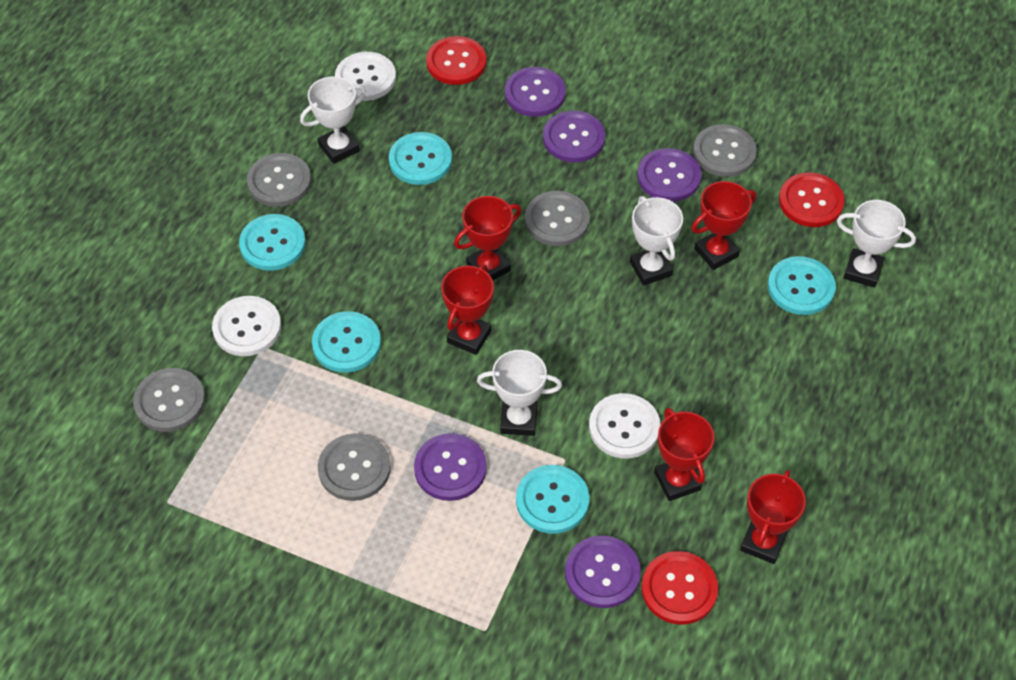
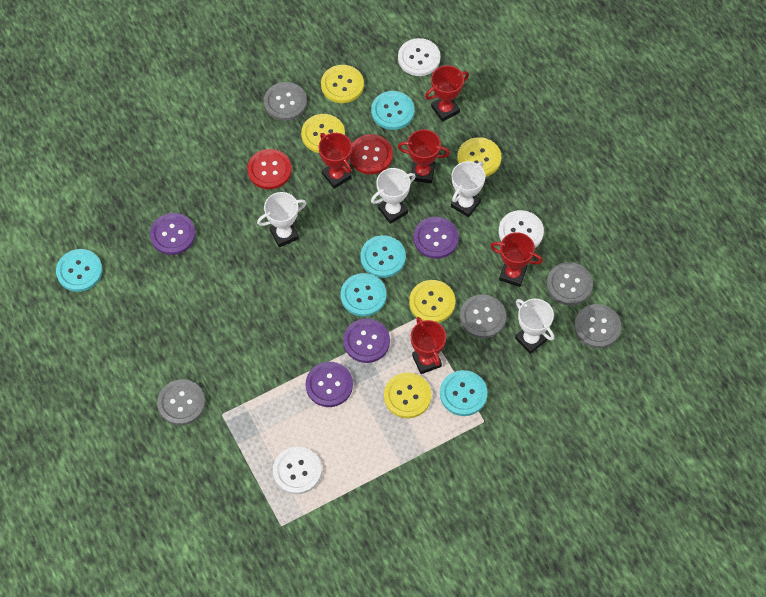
purple button: [414,433,487,501] [505,67,566,117] [543,111,605,163] [565,535,641,608] [637,148,701,202] = 5 -> [150,213,196,255] [306,362,353,407] [343,318,390,363] [414,217,459,259] = 4
red button: [426,36,487,85] [641,551,718,625] [779,172,845,227] = 3 -> [247,149,292,189] [350,134,393,174] = 2
yellow button: none = 0 -> [301,114,345,153] [321,65,364,103] [384,373,431,418] [409,280,455,323] [457,137,501,177] = 5

